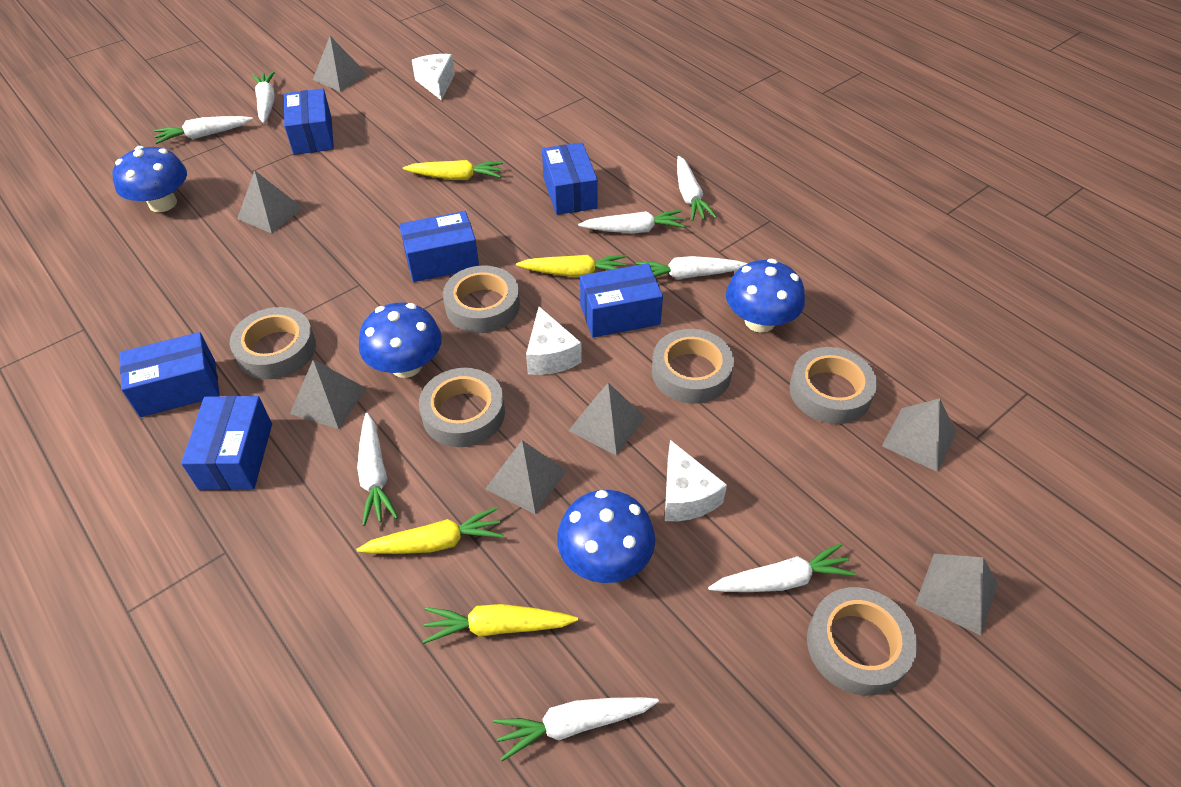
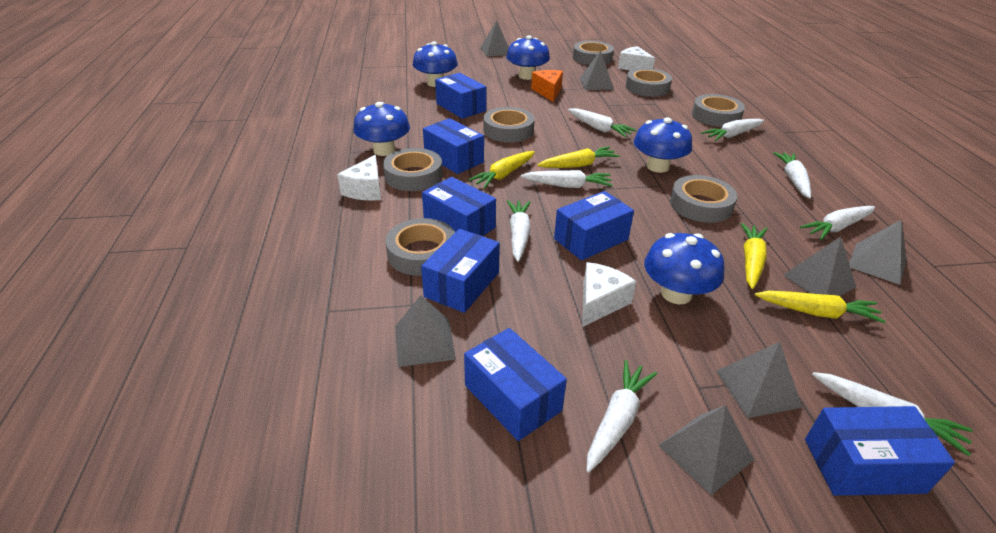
blue box: [120,332,220,417] [181,396,272,490] [284,89,334,155] [399,211,479,282] [542,143,598,215] [580,263,663,337] = 6 -> [421,229,500,313] [422,177,496,236] [423,118,484,174] [435,73,486,119] [464,328,567,441] [554,191,634,261] [805,406,955,496] = 7
blue mushroom: [112,146,187,212] [359,303,442,378] [557,490,655,583] [726,259,805,333] = 4 -> [353,102,410,156] [413,41,458,87] [506,35,550,80] [634,117,692,173] [644,233,725,304] = 5
grey tape: [230,307,316,379] [419,368,505,447] [443,266,520,333] [652,329,734,404] [789,347,877,424] [807,587,917,696] = 6 -> [383,148,443,191] [385,218,455,276] [483,107,535,142] [573,41,614,65] [625,68,672,97] [670,175,737,223] [692,94,745,127] = 7
orange cheese: none = 0 -> [531,70,563,102] = 1

